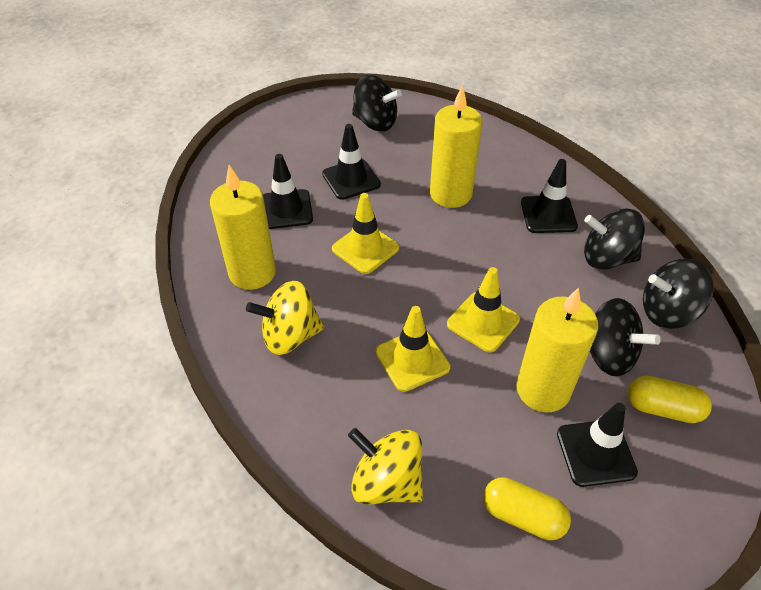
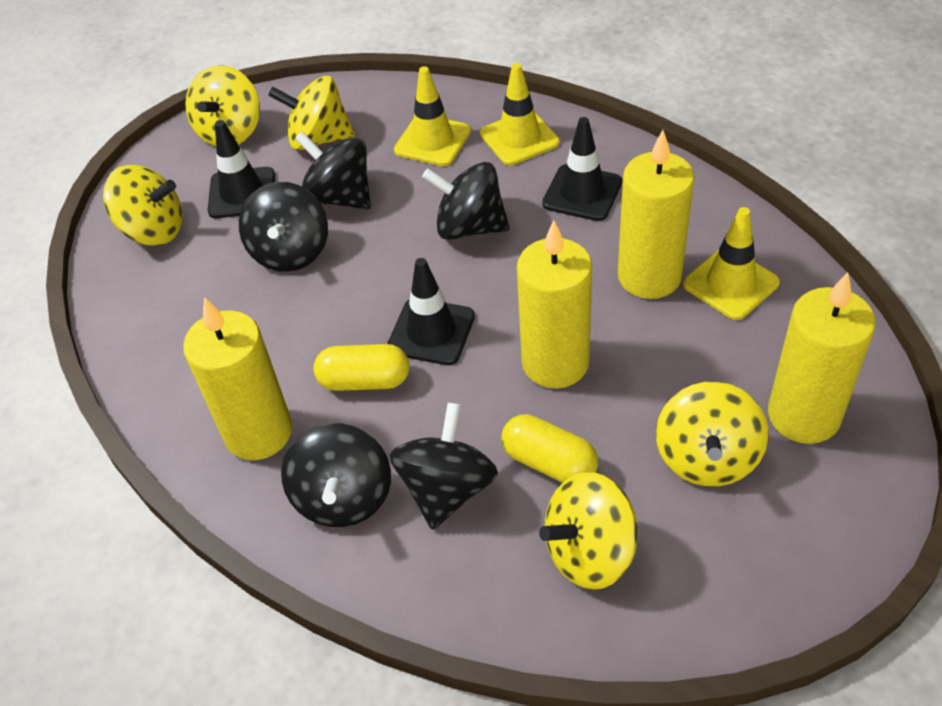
black spinning top: [352,75,402,132] [584,208,645,270] [589,298,661,377] [643,259,714,329] = 4 -> [239,182,328,272] [281,423,391,527] [295,131,371,209] [390,402,498,530] [422,162,510,240] = 5
black traffic cone: [263,154,313,229] [322,124,381,200] [521,159,578,233] [557,403,638,487] = 4 -> [208,120,275,218] [387,258,475,365] [542,117,622,221] = 3
yellow candle: [210,165,276,290] [430,85,482,208] [516,287,598,413] = 3 -> [183,297,292,460] [517,220,592,388] [618,130,695,299] [768,272,876,444] = 4
yellow spinning top: [246,281,324,355] [348,428,423,505] = 2 -> [103,165,183,246] [185,65,260,146] [268,76,355,150] [539,472,638,590] [656,382,768,487] = 5

